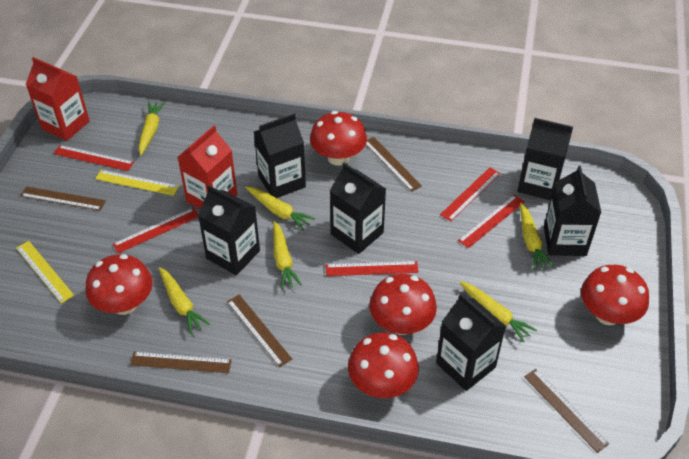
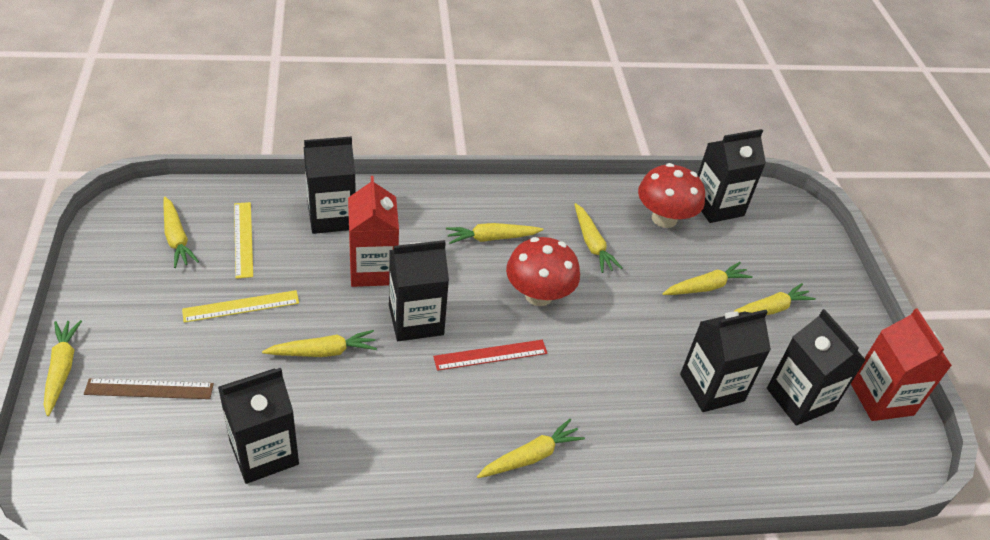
brown ruler: [21,186,106,211] [130,352,232,373] [227,294,292,367] [366,137,422,192] [524,369,609,453] = 5 -> [84,378,214,399] = 1
red mushroom: [86,254,153,315] [310,111,367,166] [348,333,419,398] [369,274,437,335] [581,265,649,325] = 5 -> [506,237,580,306] [638,163,705,228] = 2
red ruler: [54,145,134,171] [113,208,198,253] [326,261,418,276] [440,167,501,221] [458,195,525,248] = 5 -> [433,340,548,371] = 1
yellow carrot: [139,102,165,155] [159,267,210,334] [245,186,315,231] [273,221,302,289] [459,281,537,343] [520,203,554,270] = 6 -> [43,320,82,416] [163,197,199,268] [262,330,377,357] [446,223,543,244] [477,419,585,478] [574,203,622,273] [663,262,753,295] [733,283,816,315] = 8

